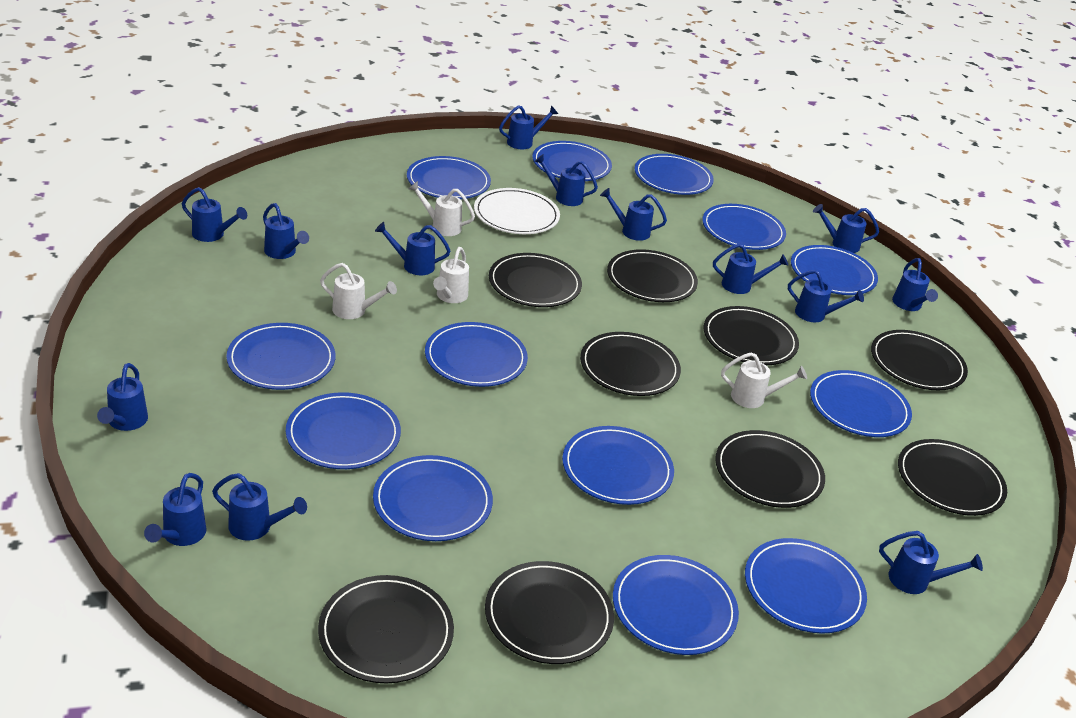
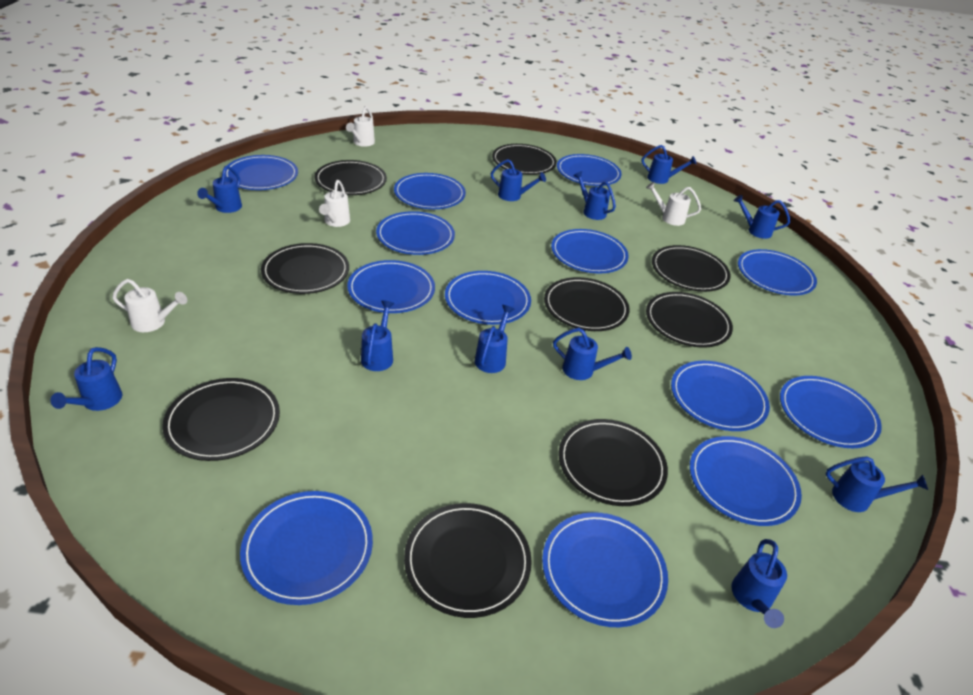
blue watering can: [97,363,148,431] [144,473,207,546] [182,187,247,242] [212,473,307,541] [263,203,309,259] [375,222,451,275] [499,105,558,149] [534,154,598,206] [600,188,667,241] [713,244,788,294] [788,270,864,322] [813,204,879,253] [879,531,983,594] [892,258,938,311] = 14 -> [51,347,122,411] [197,166,242,213] [361,300,394,371] [475,305,514,373] [491,159,546,201] [553,328,632,380] [573,171,616,220] [642,145,697,184] [731,539,787,628] [734,195,790,239] [826,456,928,512] = 11
white plate: [474,188,560,234] = 1 -> none = 0

